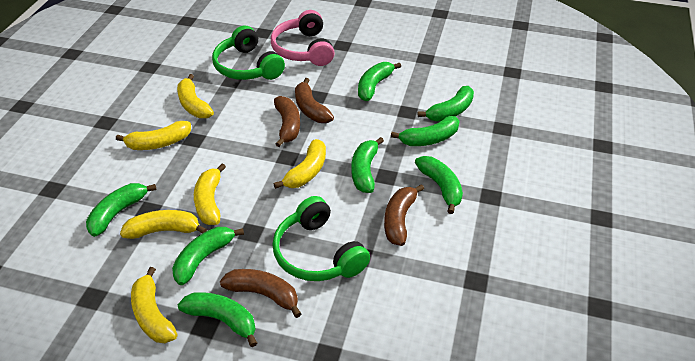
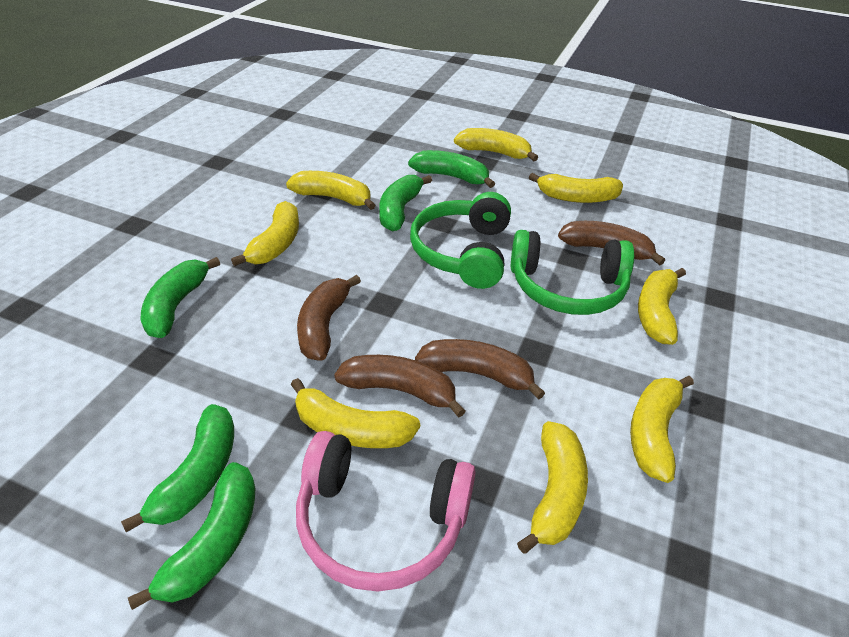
green banana: [86,183,157,237] [172,227,244,285] [178,292,257,347] [351,137,384,193] [358,62,401,101] [391,116,460,146] [415,156,463,214] [418,86,474,121] = 8 -> [121,404,234,532] [128,462,256,610] [141,257,220,338] [379,175,432,232] [408,150,495,188] = 5
yellow banana: [116,121,191,150] [120,210,207,239] [131,267,177,343] [177,74,214,118] [194,164,226,225] [273,139,326,189] = 6 -> [231,201,299,266] [286,171,376,210] [291,378,420,448] [454,128,538,161] [517,421,588,554] [529,173,623,203] [630,376,694,483] [638,268,686,345] = 8

